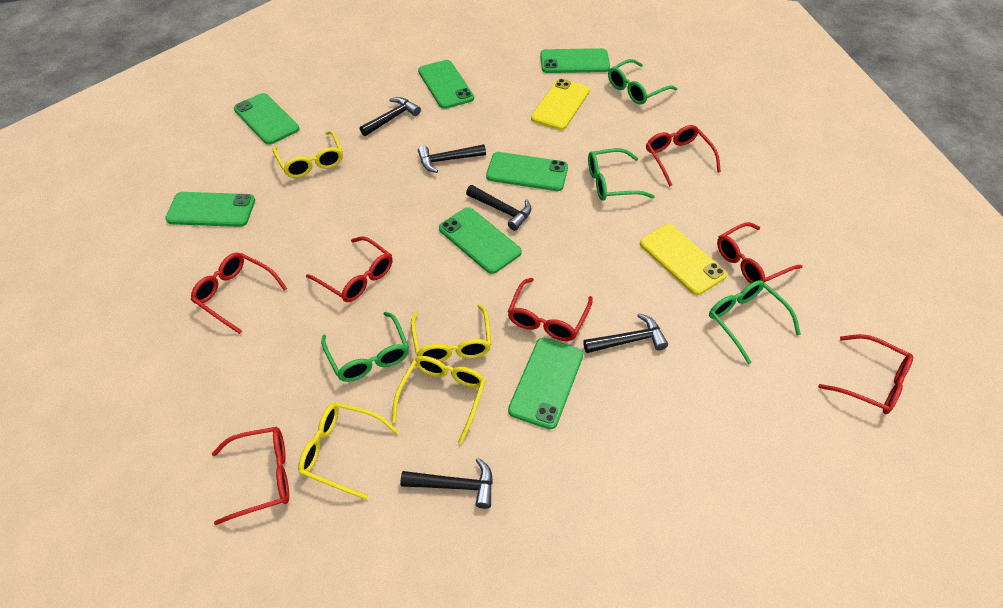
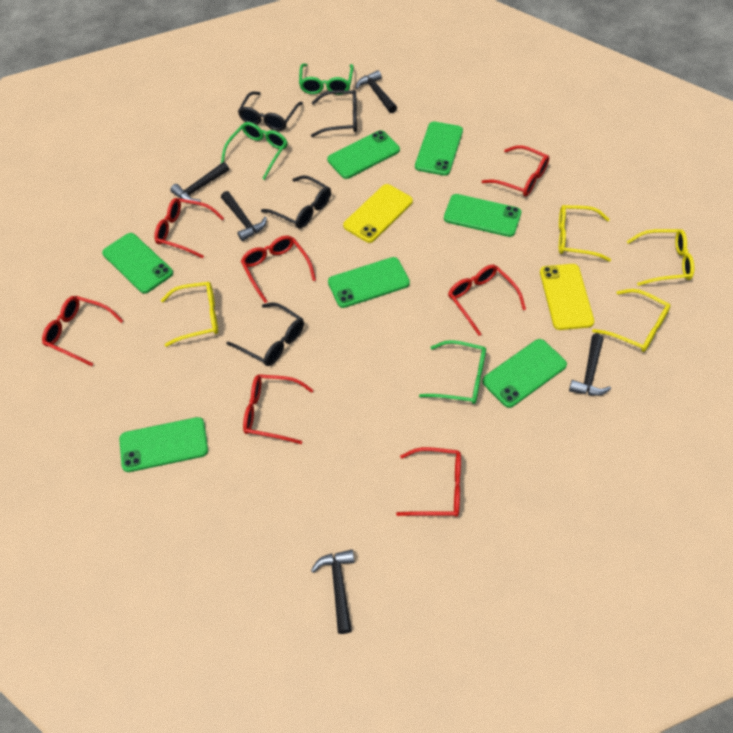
black glasses: none = 0 -> [226,302,304,366] [238,91,303,131] [261,175,331,229] [311,90,357,137] = 4
green glasses: [321,312,409,382] [588,148,655,201] [608,59,677,105] [709,280,801,364] = 4 -> [221,122,287,180] [299,64,354,95] [419,340,486,404] = 3

